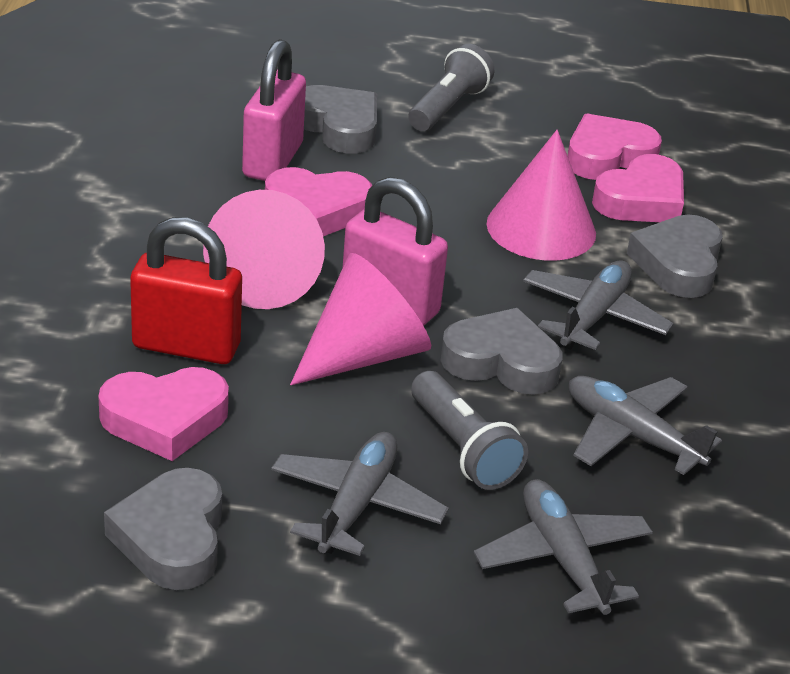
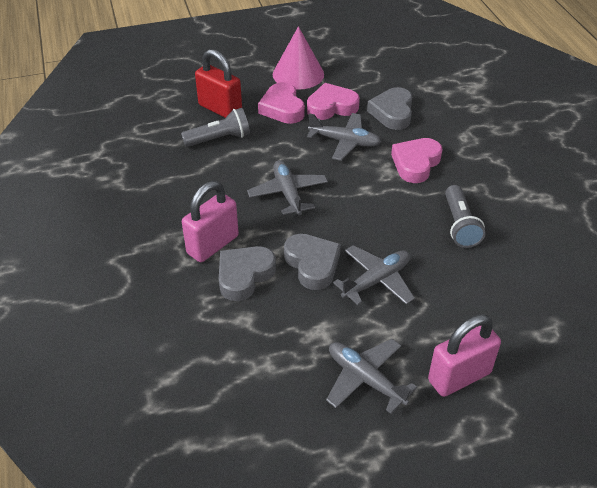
grey heart: [104,468,222,590] [304,85,377,154] [441,308,562,395] [627,214,723,298] = 4 -> [219,246,276,301] [284,234,341,290] [367,87,412,130] = 3
pink cone: [203,190,325,309] [290,253,431,385] [487,130,596,261] = 3 -> [273,26,324,90] = 1
pink heart: [98,367,229,461] [265,167,372,236] [567,113,662,180] [592,154,684,222] = 4 -> [258,82,305,124] [307,83,360,120] [391,138,442,183] = 3

